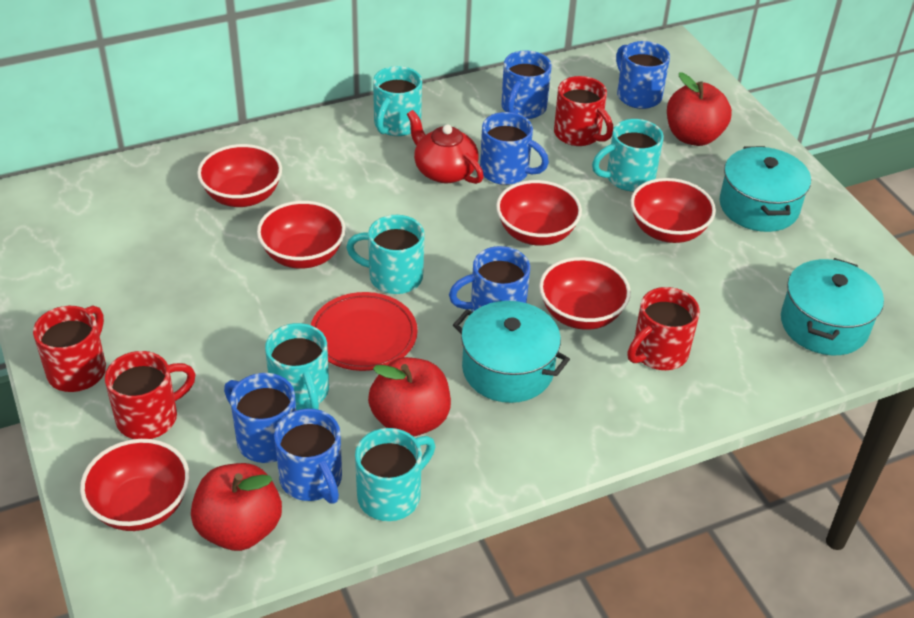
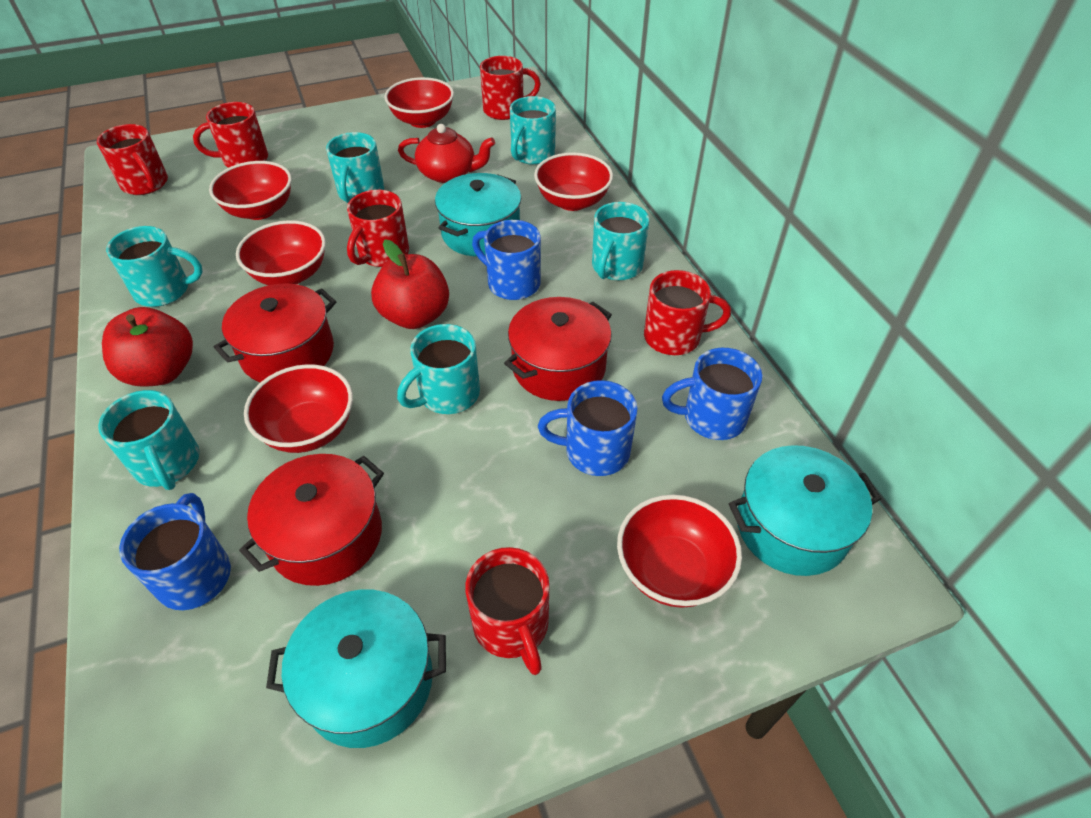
blue mug: [224,373,296,463] [274,409,342,504] [449,246,530,312] [480,112,549,185] [501,50,552,119] [616,41,670,109] = 6 -> [119,493,231,610] [472,220,541,300] [538,380,638,476] [662,348,762,440] = 4
red apple: [191,463,282,551] [368,357,451,437] [667,72,732,146] = 3 -> [102,307,193,387] [371,240,449,329] = 2
red mug: [33,305,106,392] [105,351,196,439] [554,76,613,146] [627,287,700,370] = 4 -> [97,124,168,195] [193,102,268,168] [347,190,409,267] [465,547,549,675] [480,56,541,120] [644,270,731,355] = 6
red plate: [311,292,418,371] = 1 -> none = 0
red pot: none = 0 -> [214,283,336,382] [239,454,384,586] [504,297,612,401] = 3
turquoise mug: [265,323,329,410] [346,215,425,294] [355,428,435,521] [373,66,422,136] [592,119,664,191] = 5 -> [98,390,200,490] [106,226,203,307] [326,132,384,203] [397,324,480,414] [510,96,556,165] [592,202,649,280] = 6

